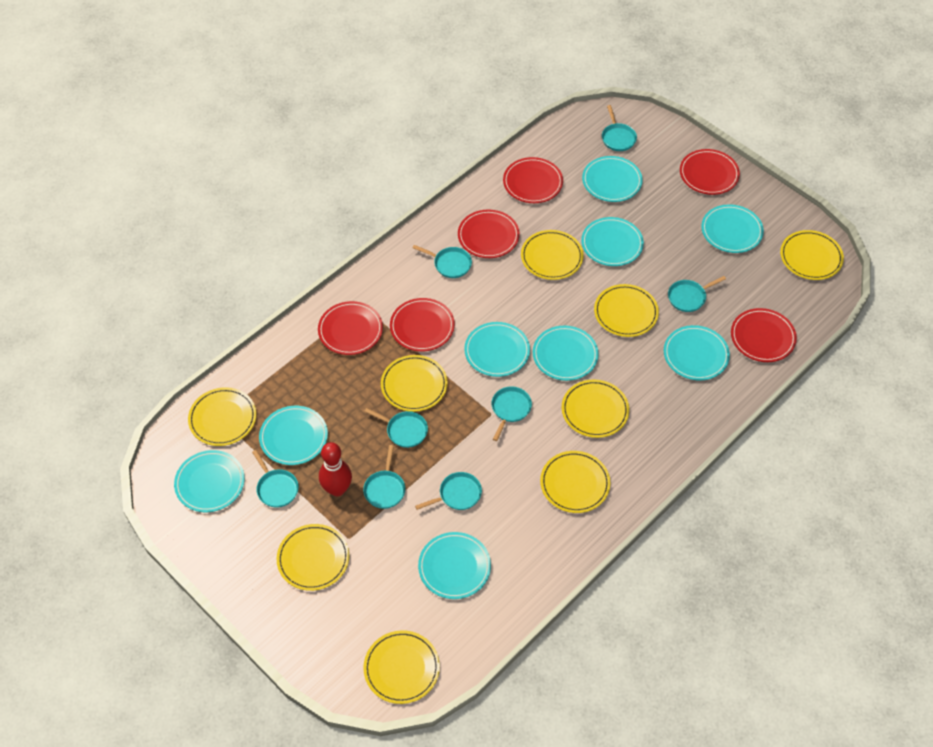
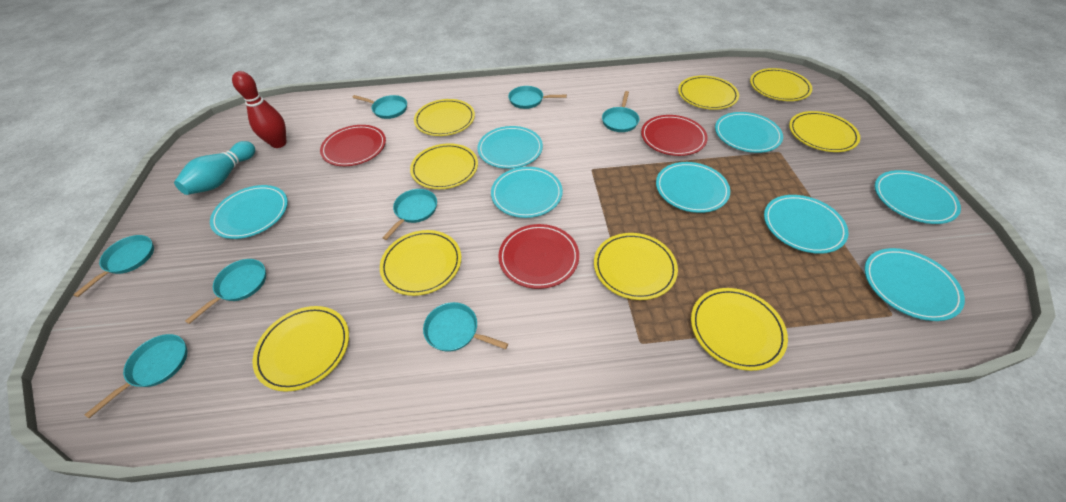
red plate: [318,301,383,355] [390,298,455,351] [458,209,520,258] [503,157,563,203] [680,149,740,195] [731,308,797,362] = 6 -> [320,125,386,166] [498,224,579,289] [641,115,708,156] = 3
turquoise bowling pin: none = 0 -> [174,141,255,195] = 1
turquoise plate: [174,450,245,512] [259,406,328,465] [418,532,491,599] [464,322,530,377] [533,326,599,381] [581,217,644,266] [582,156,643,202] [664,325,730,380] [701,204,764,253] = 9 -> [210,185,288,239] [477,126,543,169] [491,167,563,218] [656,162,730,213] [715,112,783,153] [764,195,849,254] [865,248,965,321] [875,170,961,224] = 8

